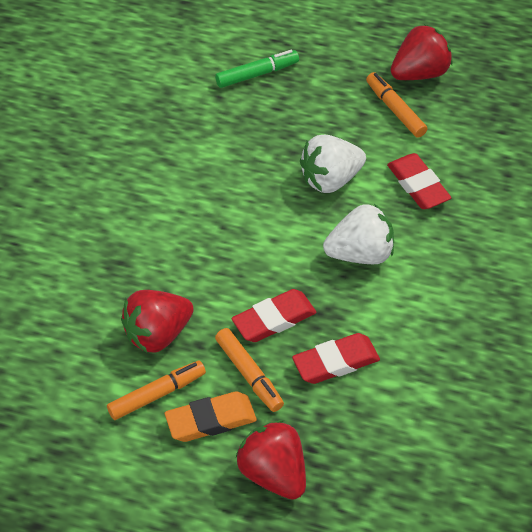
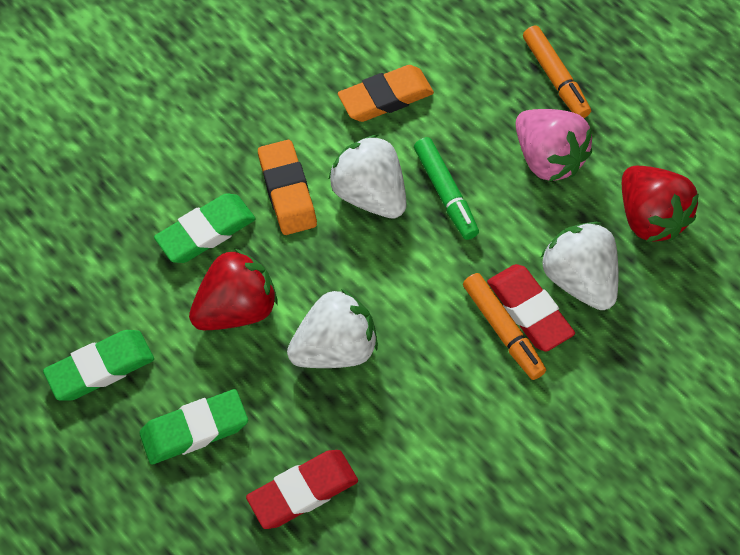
green eraser: none = 0 -> [43,330,154,401] [139,389,248,464] [154,193,256,263] = 3
orange eraser: [165,392,257,442] = 1 -> [258,140,317,235] [338,65,434,122] = 2
orange marker: [107,361,206,420] [215,328,284,412] [366,72,427,138] = 3 -> [463,273,546,380] [523,25,591,118] = 2
pink strawberry: none = 0 -> [515,109,592,182] = 1
red eraser: [232,289,316,342] [292,333,380,384] [387,153,451,209] = 3 -> [246,450,358,529] [487,264,575,351] = 2
red strawberry: [121,290,194,352] [236,420,306,500] [391,24,452,80] = 3 -> [189,249,277,330] [622,166,699,242] = 2
white strawberry: [300,135,366,193] [323,204,394,264] = 2 -> [287,289,378,368] [328,135,407,219] [541,222,618,310] = 3

